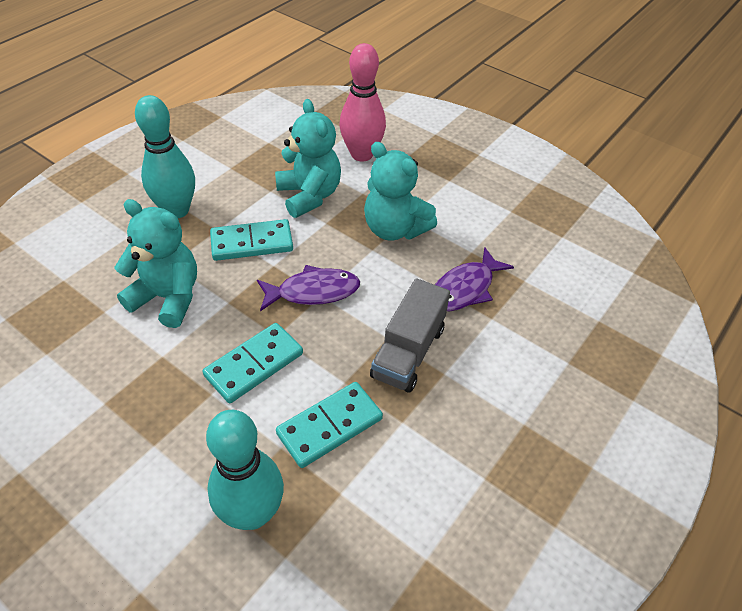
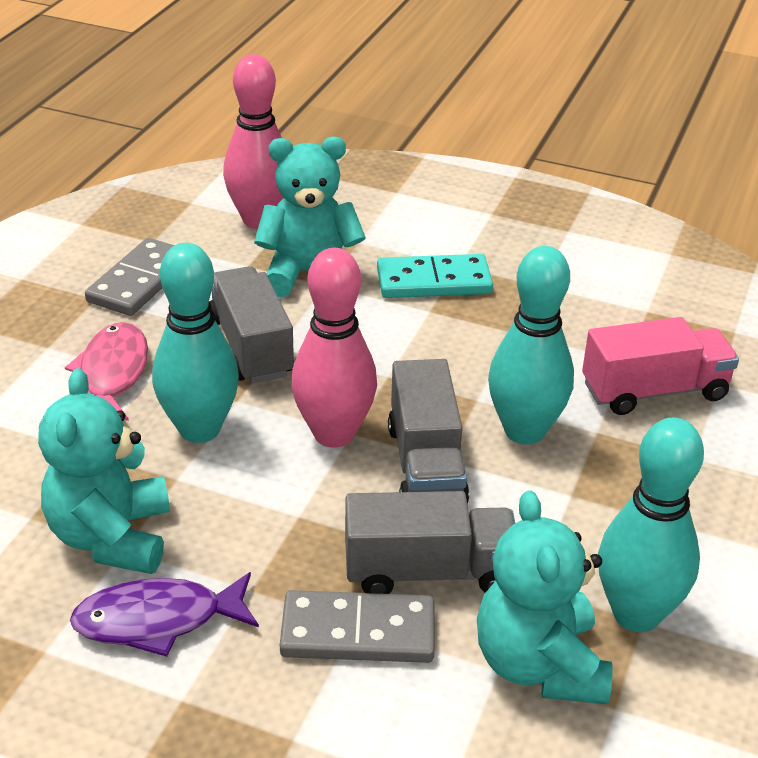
grey domino: none = 0 -> [85,238,175,316] [280,590,435,663] = 2
grey truck: [370,278,450,393] = 1 -> [209,266,294,383] [345,491,515,594] [388,359,469,504] = 3
pink bowling pin: [340,43,386,161] = 1 -> [223,54,284,229] [291,248,377,448] = 2
pink fish: none = 0 -> [65,322,148,421] = 1
pink truck: none = 0 -> [582,317,739,415] = 1
purple fish: [257,265,360,311] [435,247,514,311] = 2 -> [70,572,259,657] = 1
turquoise bowling pin: [135,95,195,218] [206,410,284,530] = 2 -> [152,243,239,443] [488,246,574,444] [598,418,704,632] = 3
turquoise domino: [203,323,303,403] [210,219,293,261] [276,382,383,468] = 3 -> [377,254,493,298] = 1

